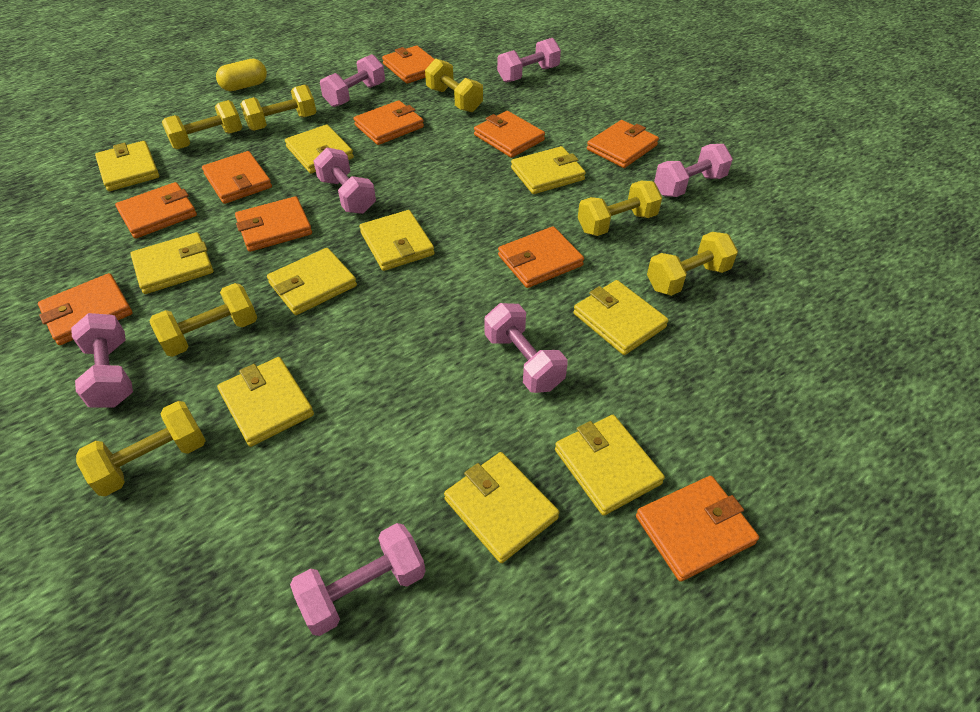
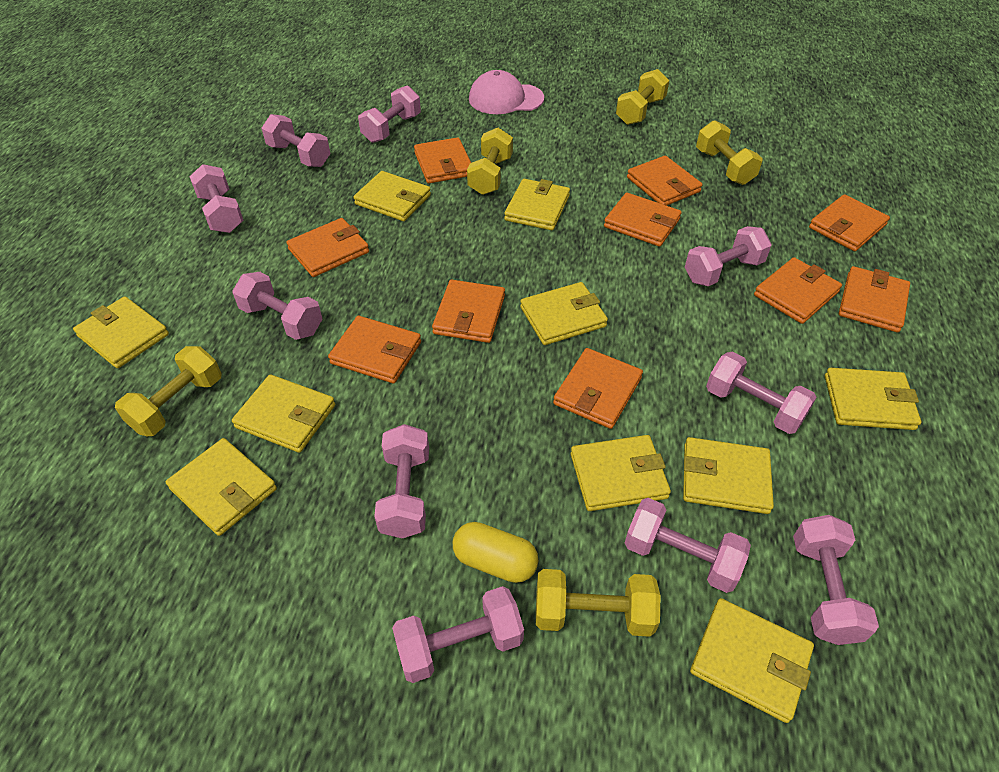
pink cap: none = 0 -> [469,70,544,114] = 1
pink dumbbell: [71,313,133,408] [290,523,426,636] [313,147,376,214] [320,54,385,107] [485,303,568,393] [497,38,561,83] [654,144,733,197] = 7 -> [189,164,244,233] [232,272,322,340] [261,114,330,167] [358,85,421,143] [374,424,429,538] [392,586,524,683] [625,498,751,593] [685,226,772,286] [706,351,817,434] [793,515,879,645] = 10
yellow dumbbell: [76,401,206,497] [149,283,257,357] [162,100,242,149] [240,85,316,131] [425,59,483,112] [578,181,662,236] [647,232,738,296] = 7 -> [115,346,222,436] [467,128,513,195] [536,569,660,637] [616,69,669,125] [696,120,763,185] = 5

